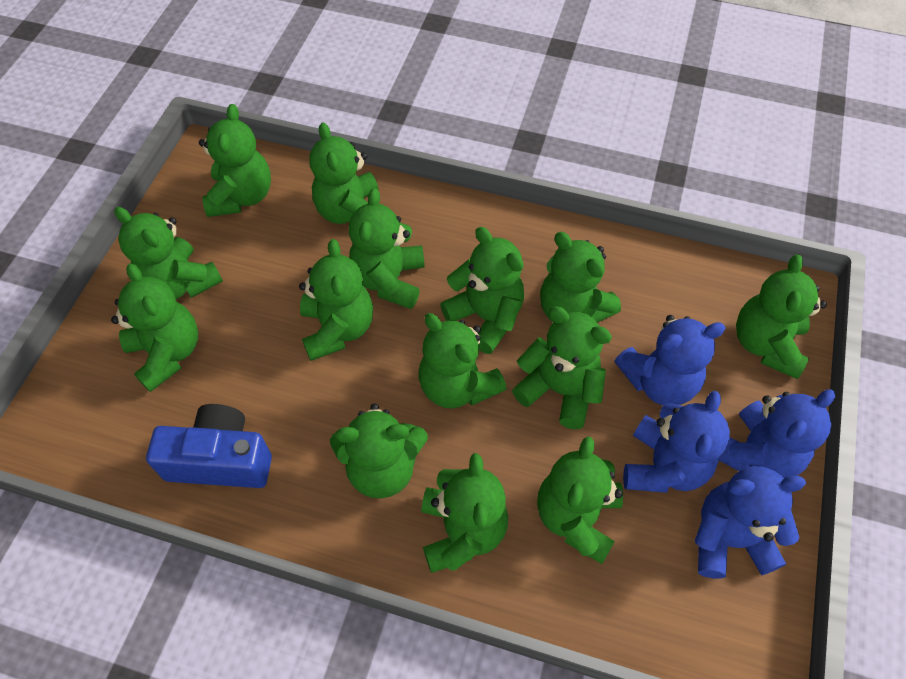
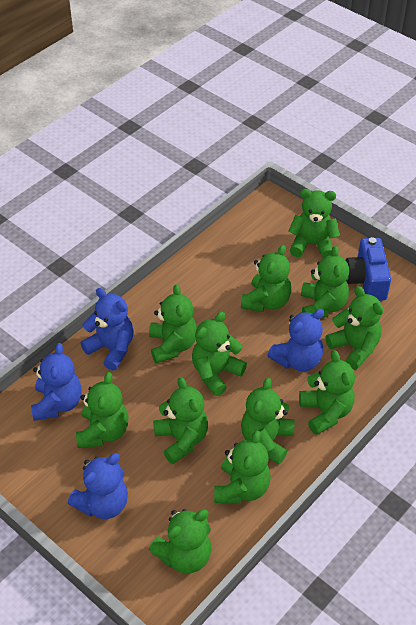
green teddy bear: [111,263,198,392] [114,207,223,299] [199,104,271,217] [299,239,373,361] [309,122,378,224] [330,403,428,498] [349,188,425,309] [418,313,506,409] [421,453,508,573] [440,227,524,354] [512,306,612,429] [537,436,623,564] [540,232,621,322] [736,254,827,379] = 14 -> [76,372,129,448] [149,284,197,363] [149,509,212,574] [153,377,208,464] [192,311,247,396] [214,430,271,504] [241,245,291,312] [241,378,295,464] [288,189,340,259] [299,350,355,435] [301,246,349,318] [326,286,383,370] = 12

